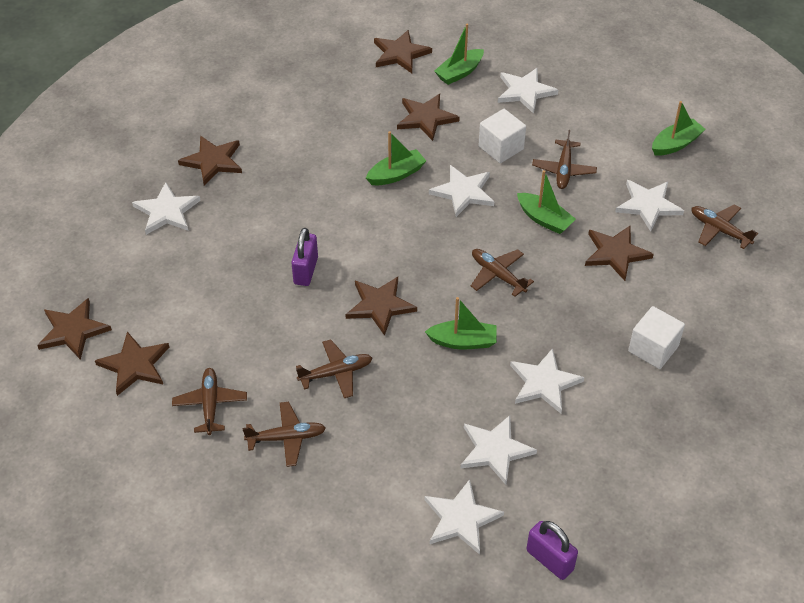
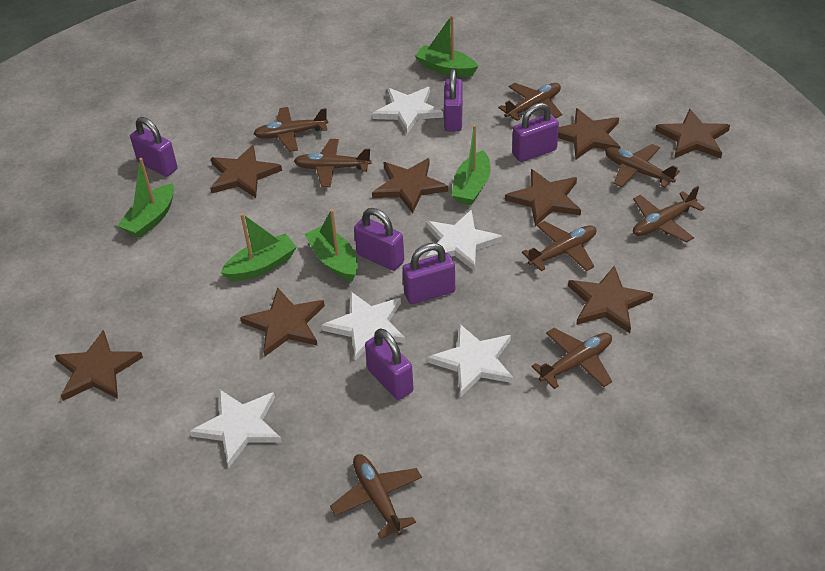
brown plane: [172,368,247,435] [242,402,326,467] [296,339,372,398] [471,249,534,297] [532,130,597,189] [692,204,758,249] = 6 -> [253,107,328,152] [294,139,371,187] [330,454,422,539] [498,83,562,121] [522,221,596,271] [531,328,612,389] [605,144,680,188] [633,186,705,242] = 8
brown star: [37,298,112,360] [95,332,169,396] [178,136,242,185] [345,277,417,336] [374,30,432,73] [397,94,460,141] [585,226,654,281] = 7 -> [55,330,143,401] [210,145,282,198] [240,287,325,356] [372,158,448,213] [505,169,581,226] [558,108,620,159] [568,265,653,333] [655,109,730,159] = 8
purple padlock: [291,228,318,286] [527,521,578,580] = 2 -> [130,117,177,177] [354,208,404,271] [365,328,414,400] [402,243,455,304] [444,69,463,132] [512,103,559,162] = 6
white cube: [478,109,526,163] [628,306,685,369] = 2 -> none = 0
white star: [132,182,201,235] [424,479,504,555] [429,165,494,217] [461,415,537,485] [498,68,558,114] [510,348,584,413] [615,180,684,232] = 7 -> [189,389,282,467] [321,291,406,360] [372,87,443,134] [426,210,502,271] [427,323,513,397] = 5

